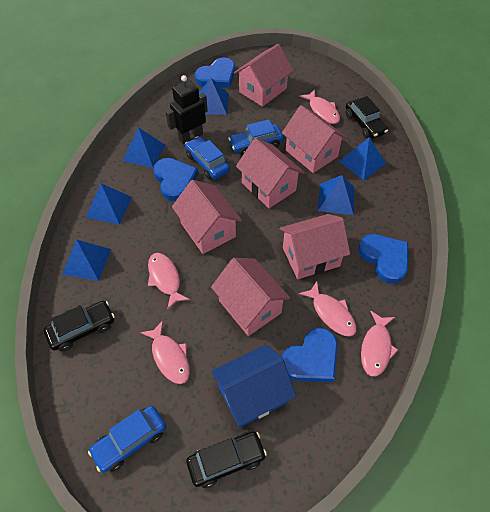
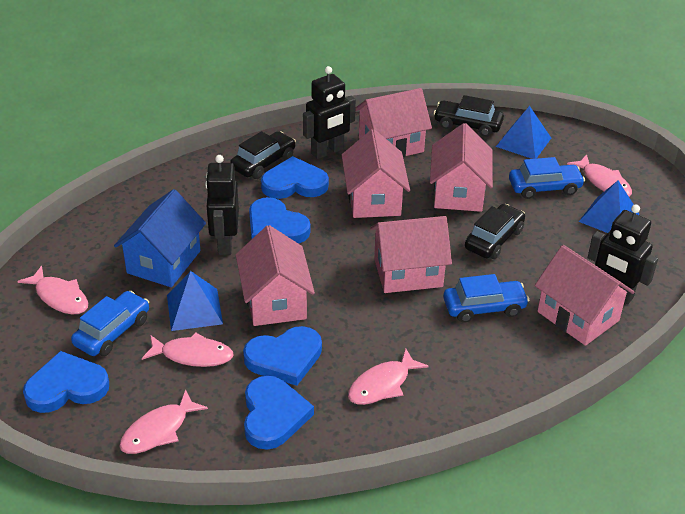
black robot: [165,75,208,144] = 1 -> [205,155,239,255] [303,66,356,159] [588,204,658,304] = 3
blue heart: [153,158,198,201] [195,58,235,88] [282,328,338,382] [358,234,408,284] = 4 -> [23,351,109,413] [243,326,322,386] [244,375,314,450] [249,197,311,244] [261,156,329,199] = 5
blue pyramid: [62,239,111,281] [86,183,132,225] [122,127,165,168] [199,78,229,115] [318,175,355,215] [339,137,386,180] = 6 -> [167,271,223,331] [496,106,551,159] [579,181,639,233] = 3

